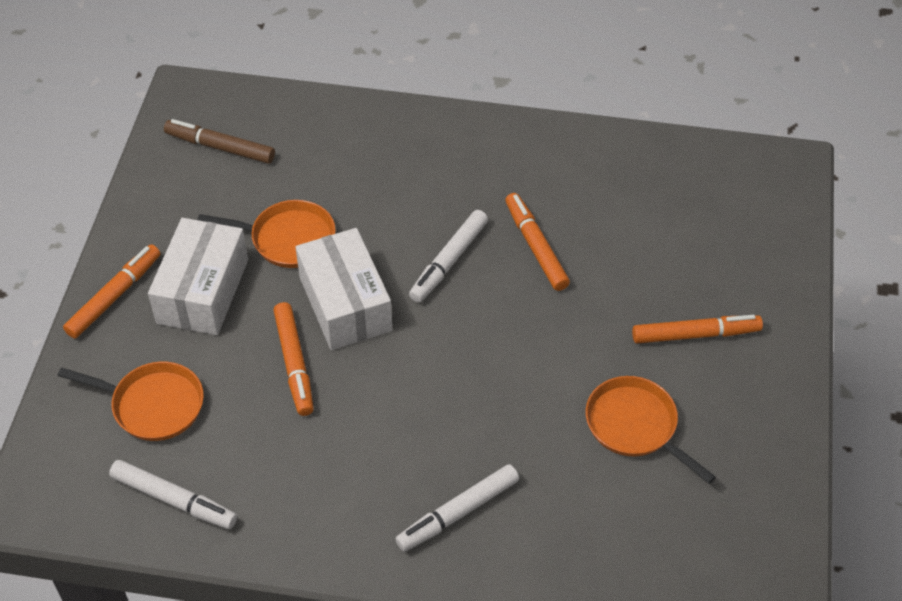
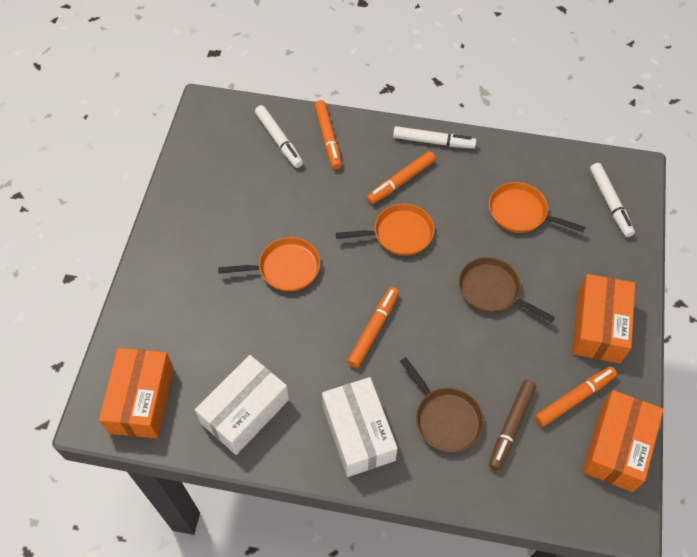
brown pan: none = 0 -> [400,357,484,452] [459,257,555,323] = 2
orange box: none = 0 -> [99,348,174,439] [572,274,635,364] [582,390,664,492] = 3

